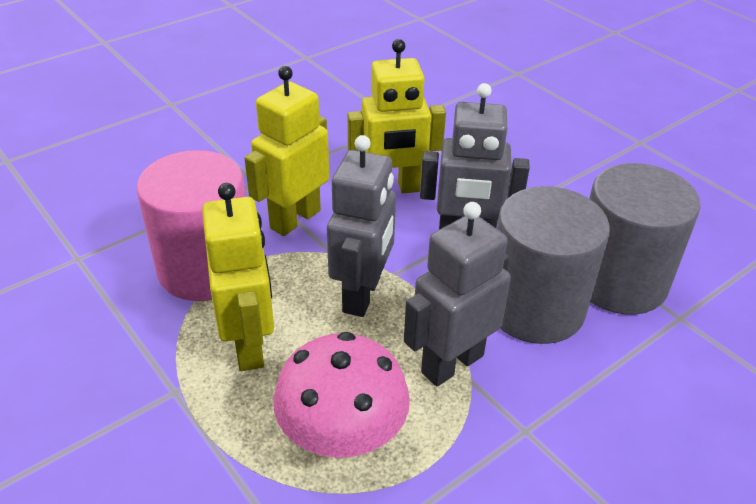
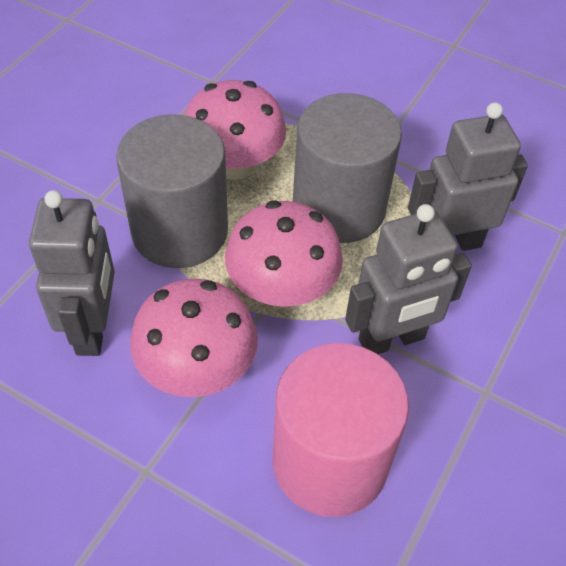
pink mushroom: [274,332,410,458] = 1 -> [130,279,258,397] [185,80,286,180] [225,201,343,308] = 3
yellow robot: [202,183,274,371] [244,66,329,236] [348,39,446,193] = 3 -> none = 0

